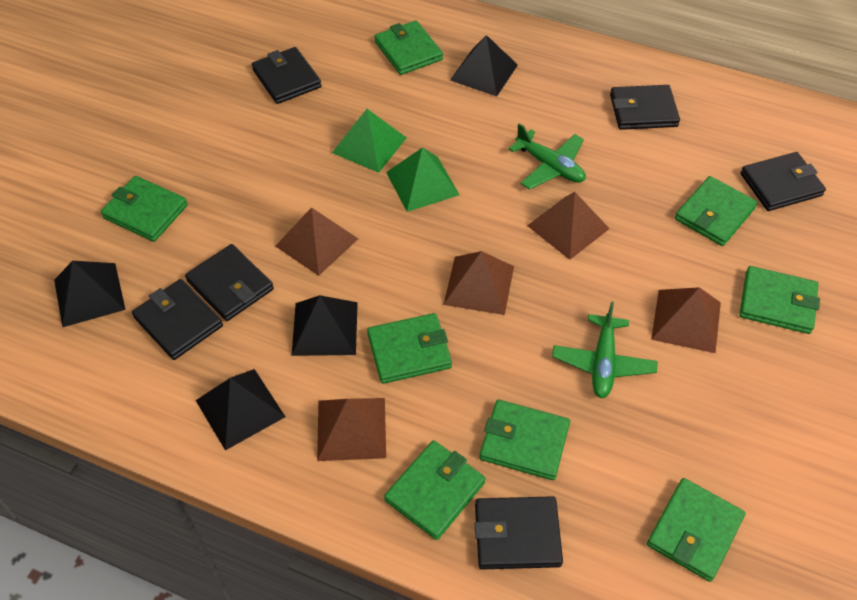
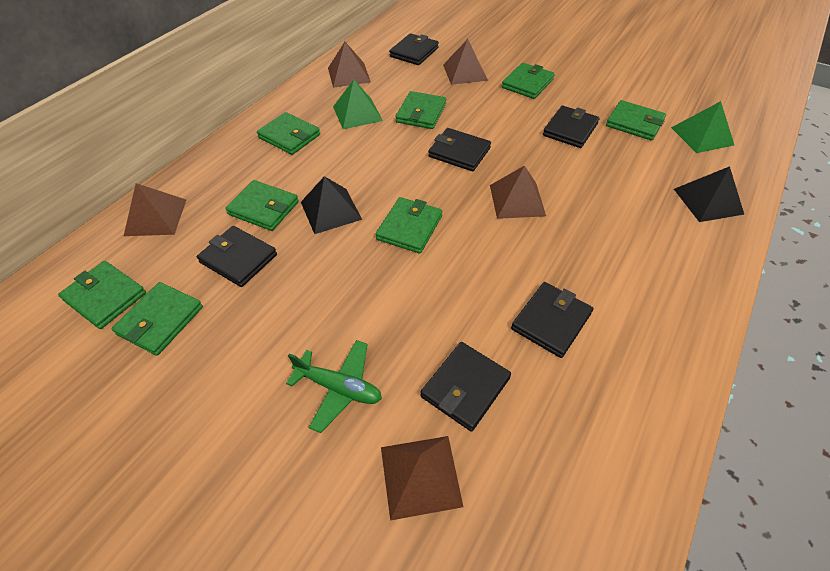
black pyramid: [54,261,126,328] [195,369,285,451] [292,295,358,356] [450,35,518,97] = 4 -> [301,176,362,234] [674,166,744,222] = 2
green plane: [509,123,586,189] [552,301,658,398] = 2 -> [286,340,382,433] = 1

